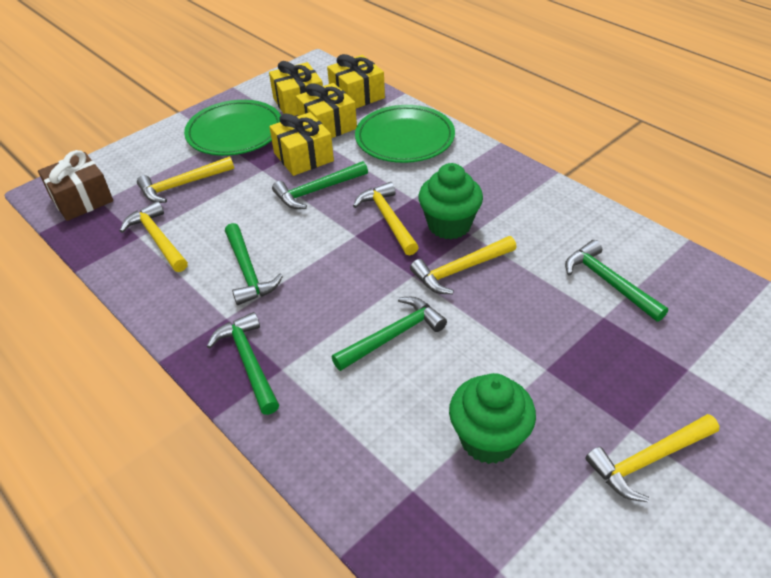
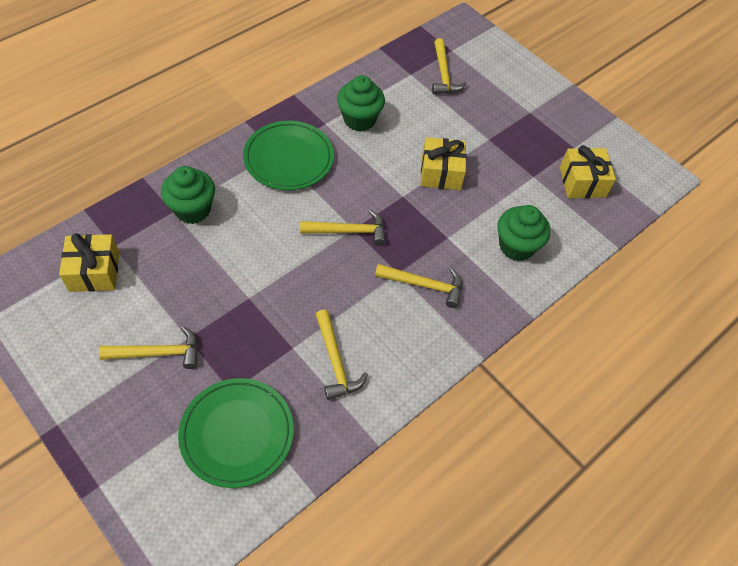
brown gift: [38,150,113,221] = 1 -> none = 0
green cupcake: [418,163,483,239] [449,373,536,464] = 2 -> [161,166,215,224] [337,75,385,131] [497,205,550,261] = 3
green hammer: [207,312,279,415] [225,223,283,305] [272,161,368,209] [332,297,447,371] [565,240,668,322] = 5 -> none = 0
yellow gift: [269,61,323,116] [269,112,334,176] [296,83,357,138] [327,54,385,108] = 4 -> [59,233,119,292] [421,137,467,190] [560,145,616,198] = 3

